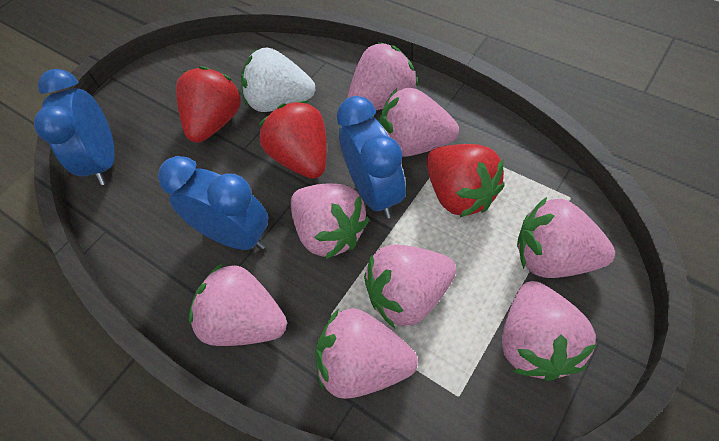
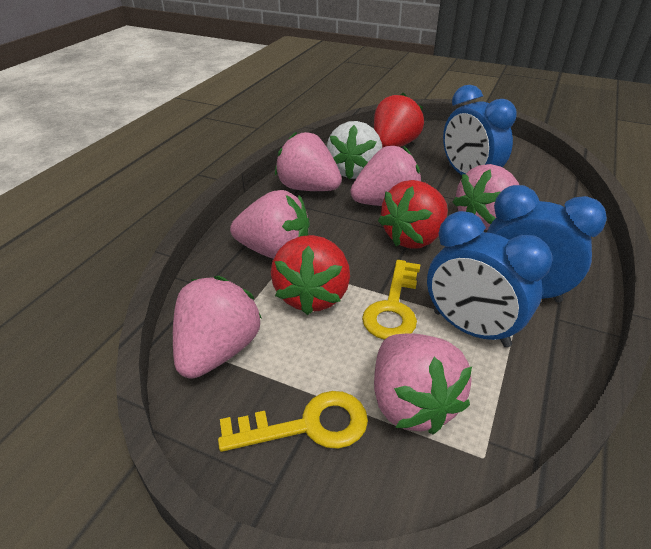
pink strawberry: [189,263,287,346] [291,184,369,259] [315,308,418,399] [347,42,418,110] [364,244,456,328] [380,88,459,157] [502,281,597,381] [517,197,615,278] = 8 -> [173,276,262,379] [230,190,310,259] [275,132,342,191] [350,146,421,206] [374,333,472,434] [453,164,519,230] = 6
yellow key: none = 0 -> [218,391,368,452] [362,260,421,340] = 2

